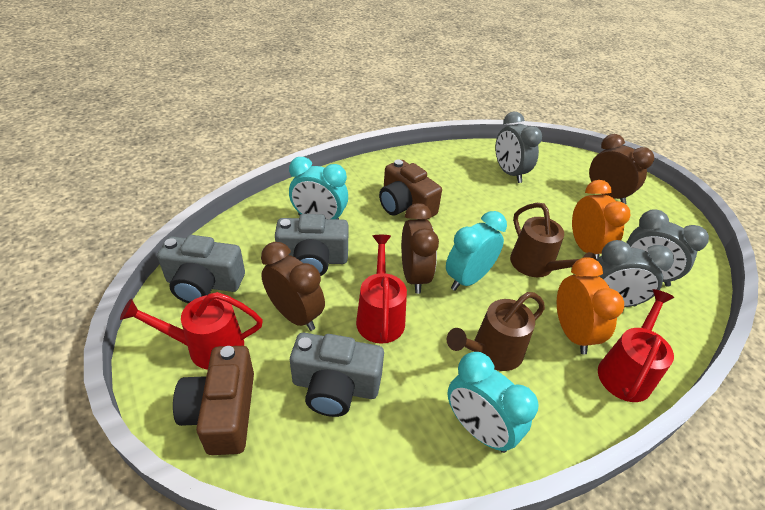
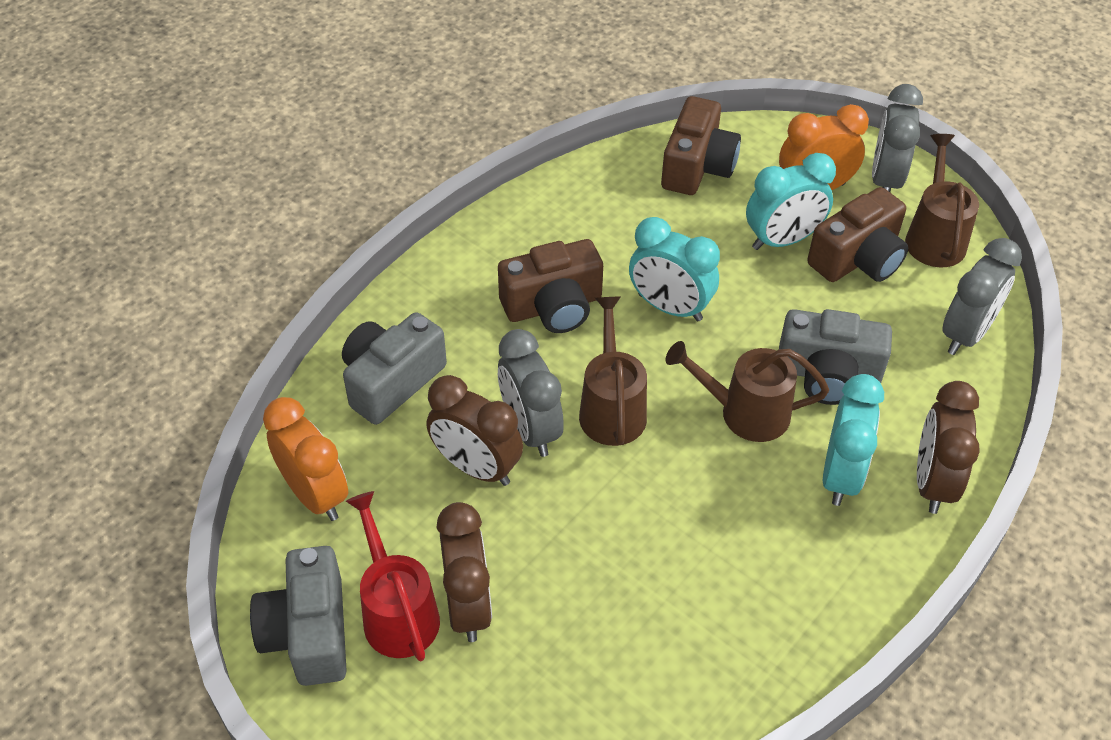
brown camera: [173,346,254,455] [379,160,442,220] = 2 -> [498,239,603,333] [661,96,741,195] [807,187,908,282] = 3
brown watering can: [447,292,545,371] [510,203,597,277] = 2 -> [579,297,647,446] [666,341,829,442] [905,134,979,267] = 3
red watering can: [120,292,263,370] [356,235,407,344] [598,289,674,402] = 3 -> [346,491,440,661] = 1

